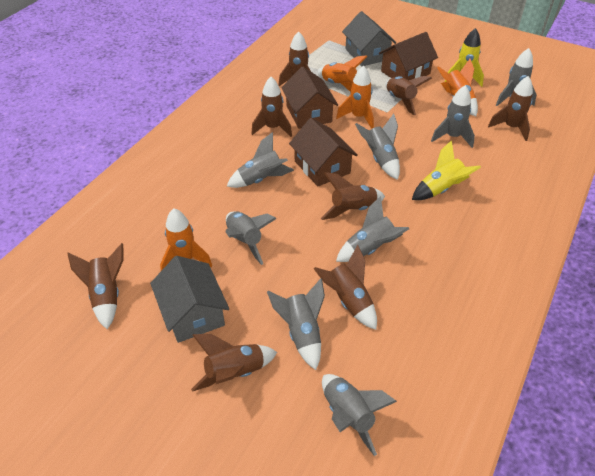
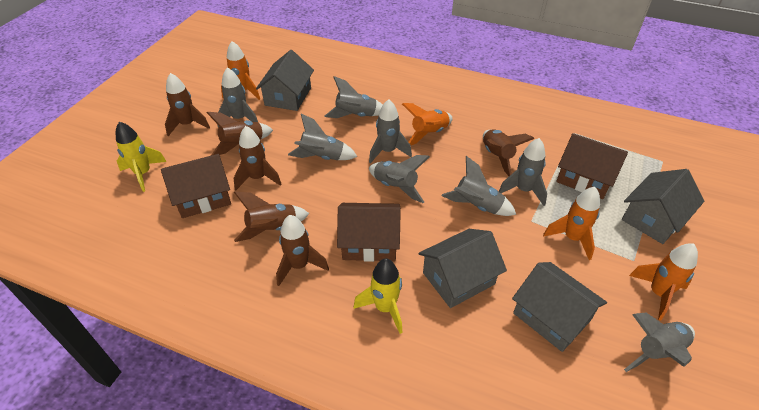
brown rocket: [67,243,124,329] [191,334,277,392] [251,77,292,137] [278,31,310,86] [314,245,377,330] [321,172,385,220] [386,76,432,116] [488,76,533,141] = 8 -> [165,73,210,136] [207,112,273,155] [233,126,282,190] [234,192,309,242] [276,215,329,286] [483,129,534,176] = 6
grey house: [150,256,229,343] [342,11,396,66] = 2 -> [256,50,314,111] [419,229,507,308] [512,262,607,352] [622,169,704,244] = 4

